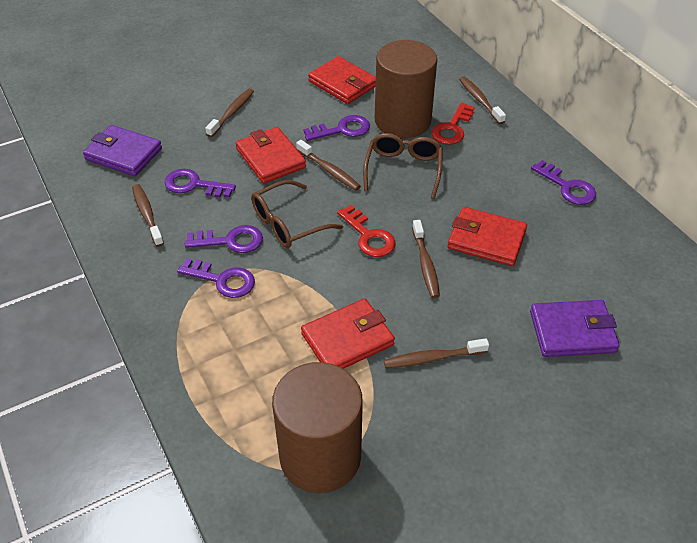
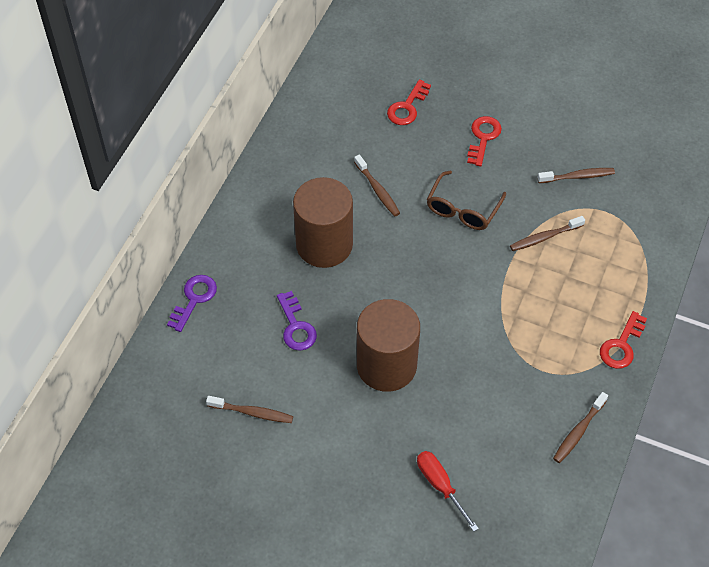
brown glasses: [251,180,343,248] [363,133,443,199] = 2 -> [427,171,506,230] = 1
brown toothbrush: [132,184,164,247] [205,89,254,137] [296,140,361,191] [384,338,489,368] [412,220,440,298] [459,76,506,124] = 6 -> [206,396,293,423] [354,155,400,216] [510,216,585,251] [537,168,615,183] [553,392,608,463] = 5
purple key: [164,169,236,198] [177,258,255,298] [185,225,263,253] [303,115,370,141] [531,160,596,205] = 5 -> [167,275,217,332] [277,291,317,351] = 2
purple wallet: [83,125,162,176] [530,300,620,357] = 2 -> none = 0
red key: [337,205,395,257] [432,103,475,145] = 2 -> [387,79,431,125] [467,116,502,166] [600,311,647,369] = 3
red screwdriver: none = 0 -> [417,451,479,532] = 1
red wallet: [236,127,306,184] [301,298,395,369] [308,56,376,104] [448,207,527,266] = 4 -> none = 0

